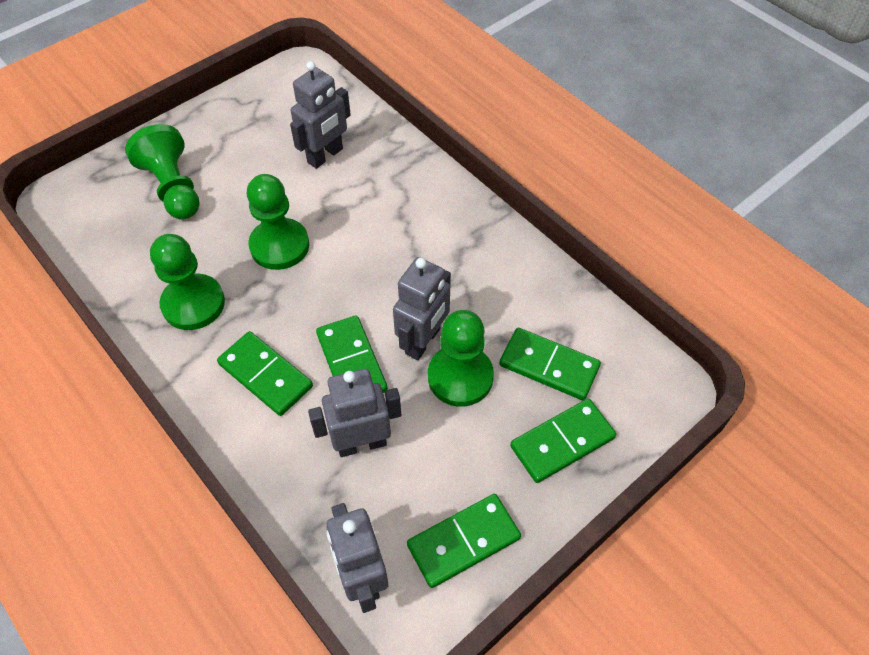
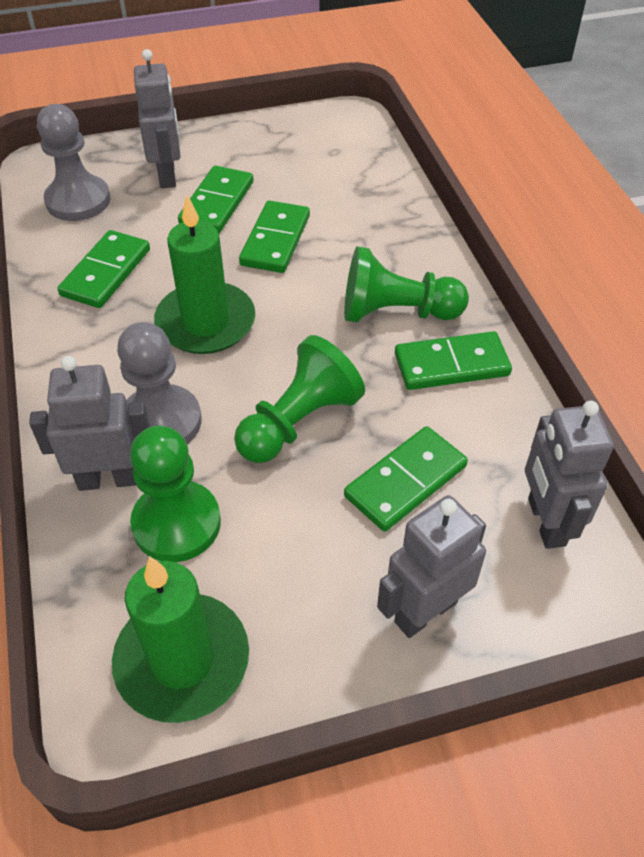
green candle: none = 0 -> [112,557,249,723] [154,195,255,354] = 2
green pawn: [125,124,200,220] [150,234,225,330] [247,174,309,270] [428,310,494,407] = 4 -> [130,426,221,562] [234,335,365,463] [344,246,469,322] = 3
grey pawn: none = 0 -> [37,104,110,221] [117,322,201,444] = 2

